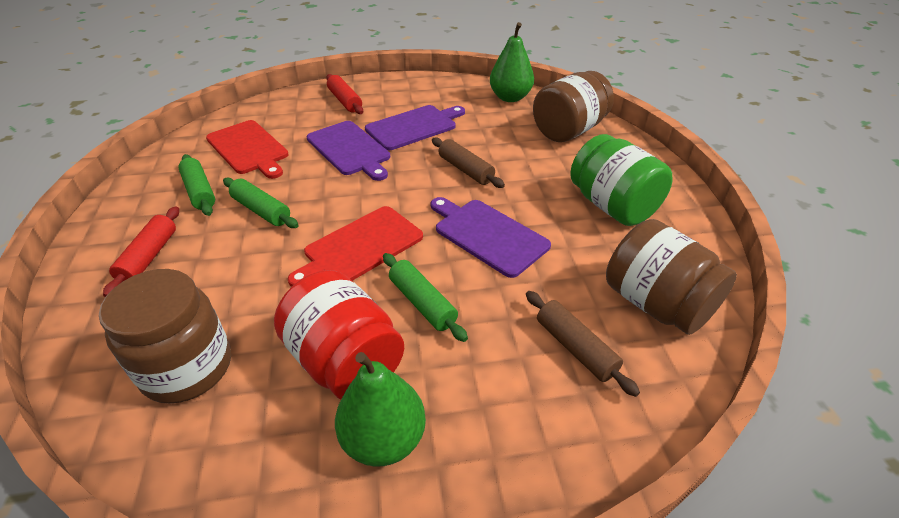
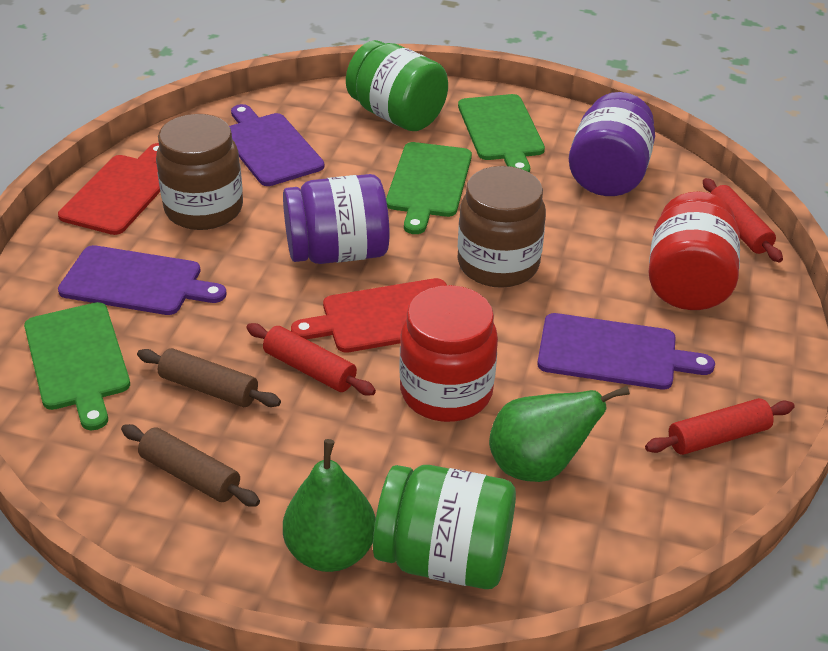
brown jar: [99,269,231,404] [533,71,614,142] [606,219,737,335] = 3 -> [156,114,243,230] [458,166,546,288] = 2
green cutting board: none = 0 -> [24,302,130,430] [386,142,472,234] [458,94,545,173] = 3
green jar: [570,134,673,226] = 1 -> [346,40,448,131] [373,465,516,589] = 2
green rolling pin: [178,154,215,216] [223,178,299,228] [383,253,468,342] = 3 -> none = 0
purple jar: none = 0 -> [283,174,390,264] [569,92,655,196] = 2
red jar: [274,270,404,399] = 1 -> [399,285,498,422] [648,191,740,310] = 2
red rolling pin: [103,207,179,297] [326,74,363,114] = 2 -> [246,323,376,395] [645,398,795,455] [703,178,783,262] = 3

